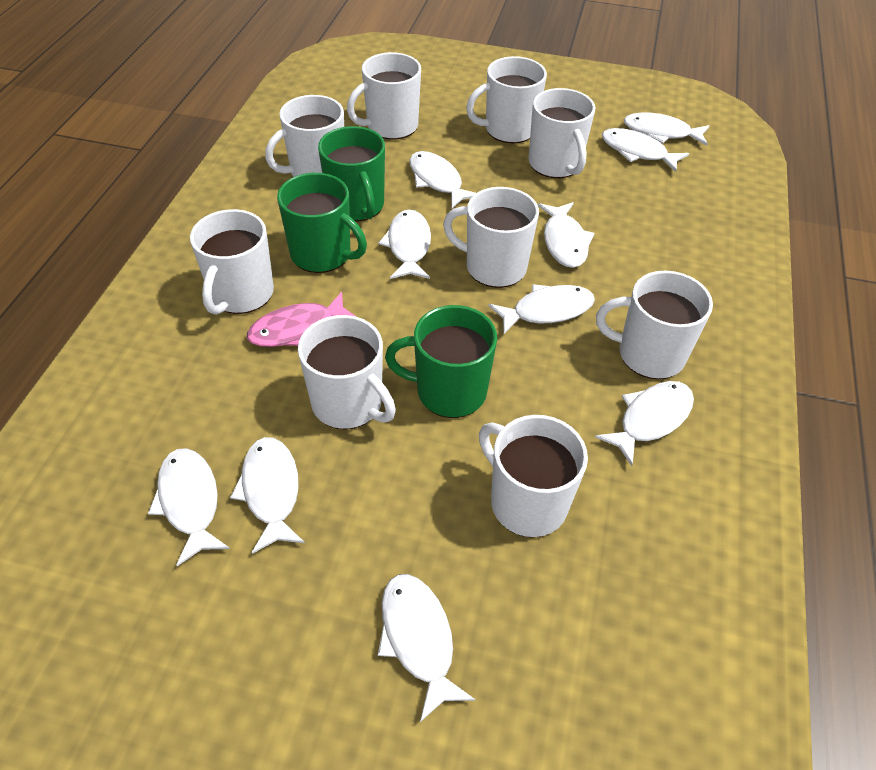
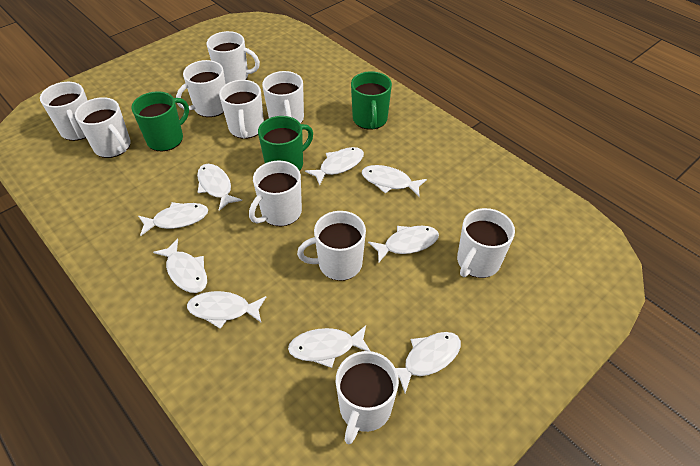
pink fish: [247,292,357,347] = 1 -> none = 0
white fish: [148,448,230,566] [230,437,305,554] [378,210,431,279] [378,574,476,722] [409,151,476,208] [488,284,595,334] [538,202,595,268] [595,381,694,466] [602,128,689,172] [624,112,709,146] = 10 -> [138,202,208,236] [153,238,207,293] [187,291,266,329] [197,164,242,211] [288,325,370,368] [305,147,364,186] [362,165,427,196] [368,226,439,262] [395,332,461,393] = 9
white mug: [190,209,274,315] [265,95,344,177] [298,315,396,430] [347,52,421,140] [443,187,539,288] [466,56,547,143] [479,415,588,537] [528,88,595,178] [596,270,713,379] = 9 -> [40,82,88,141] [75,97,131,158] [176,60,226,117] [207,31,260,84] [219,80,264,139] [249,160,302,226] [262,71,304,124] [297,211,366,281] [336,351,399,444] [457,208,515,278] = 10

